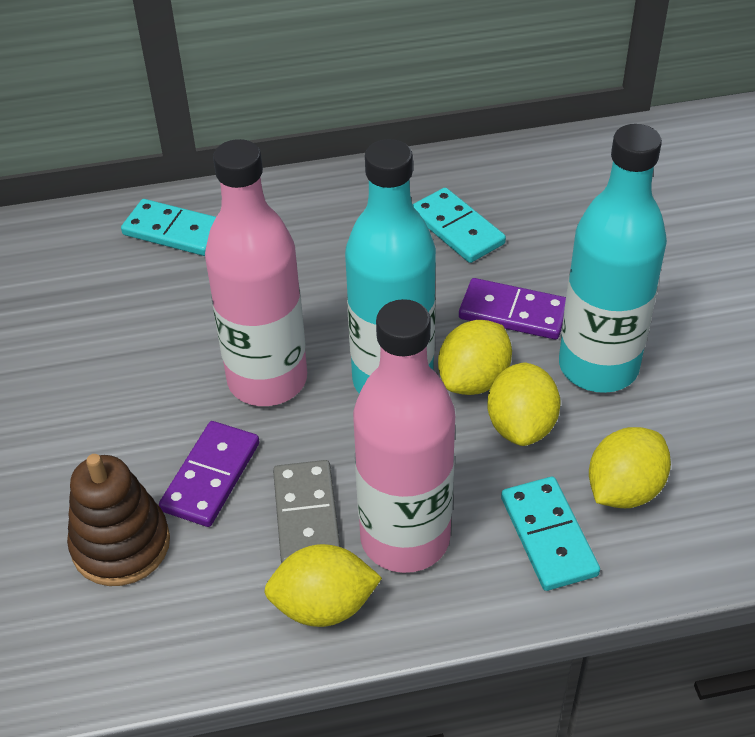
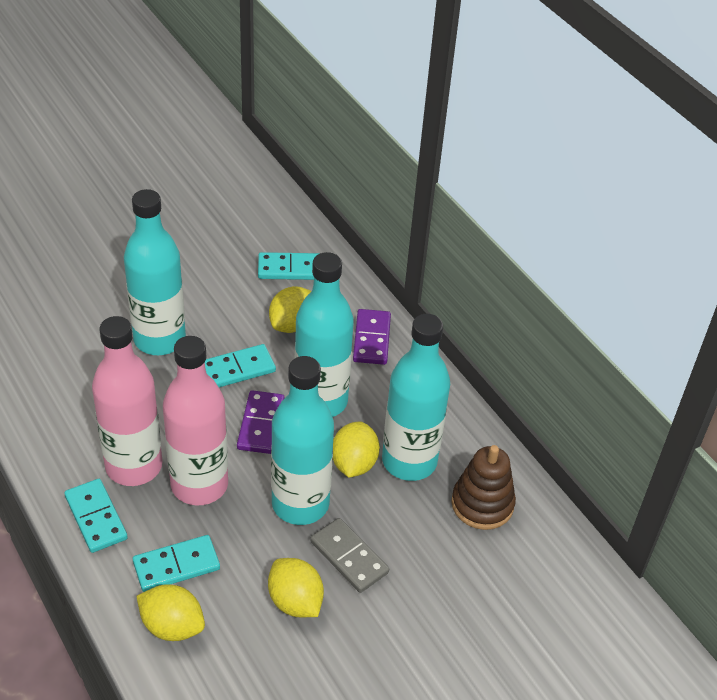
turquoise bottle: [345,139,436,394] [559,124,667,393] = 2 -> [124,189,186,355] [271,356,334,525] [295,252,354,417] [382,314,450,481] = 4
turquoise domino: [121,199,216,256] [412,188,506,263] [501,477,600,591] = 3 -> [64,479,128,553] [133,535,220,592] [205,344,276,387] [258,252,320,280] = 4

